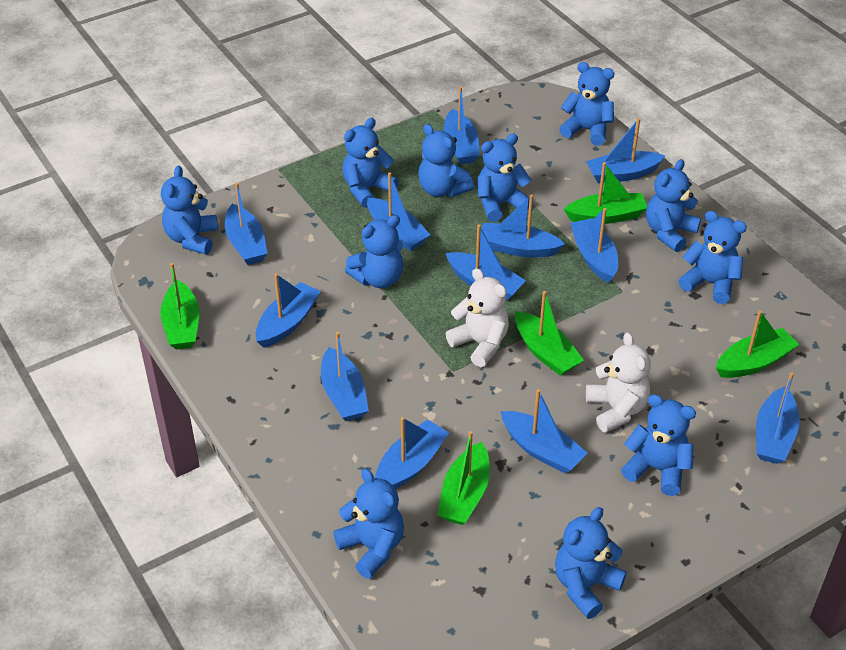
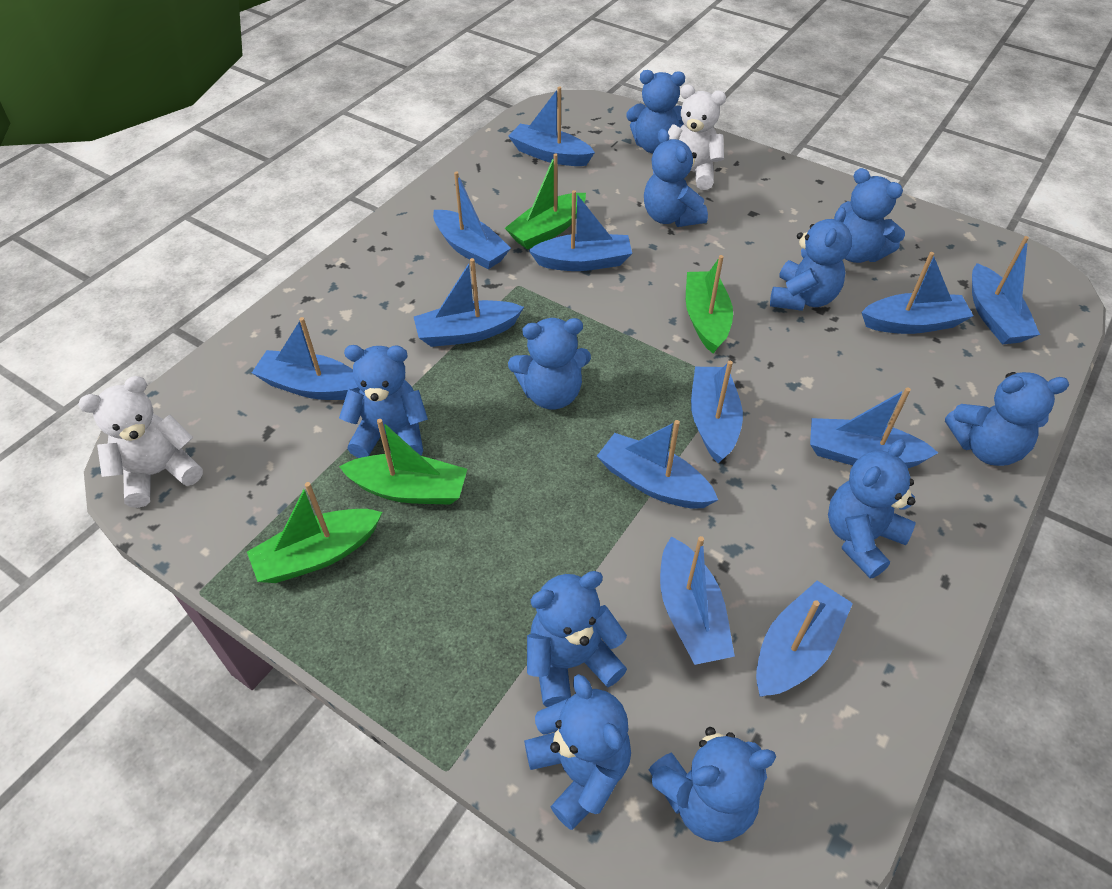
green boat: [160,263,199,350] [437,431,490,525] [515,291,584,376] [564,162,647,224] [716,310,799,378] = 5 -> [247,482,382,583] [339,419,467,505] [505,153,586,250] [686,255,733,354] = 4

